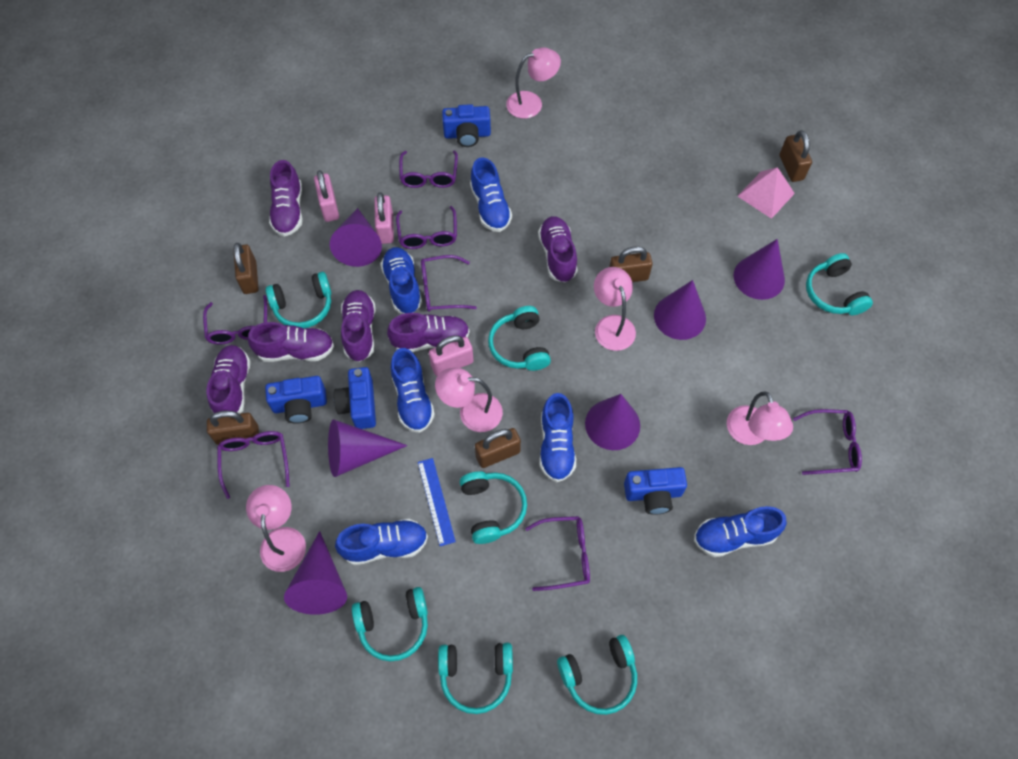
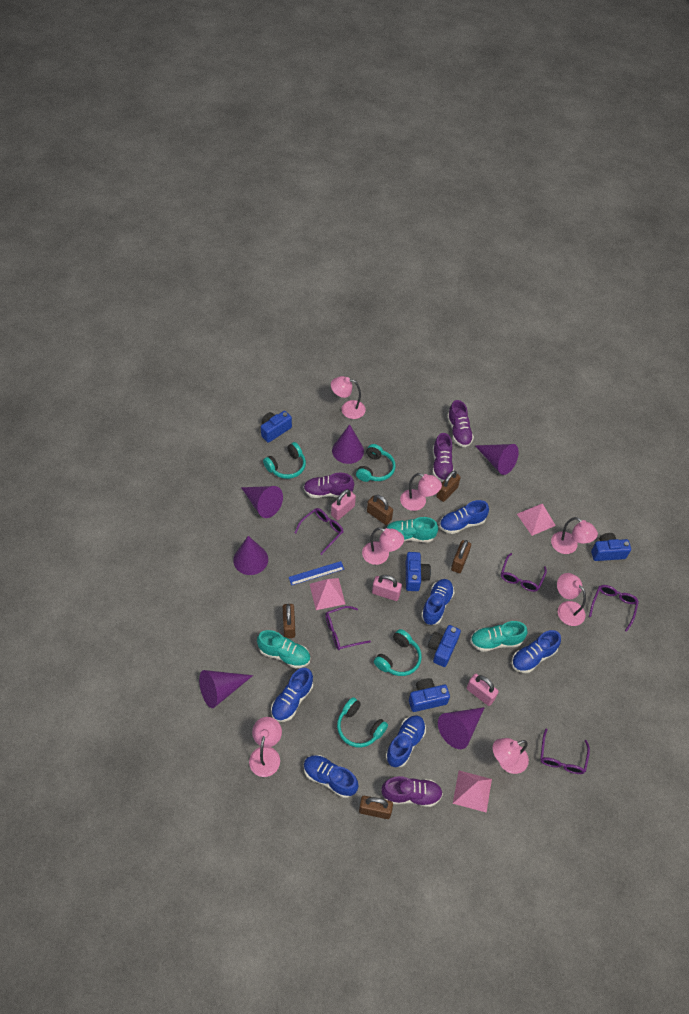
blue camera: [265,376,327,424] [334,367,376,429] [442,104,491,147] [624,467,687,515] = 4 -> [261,411,292,443] [406,552,431,591] [409,678,450,712] [428,625,461,667] [591,533,631,561] = 5
pink lamp: [246,485,306,572] [435,368,503,432] [506,47,561,119] [594,267,636,351] [727,391,793,445] = 5 -> [249,717,282,777] [331,376,366,419] [362,527,404,565] [400,473,442,511] [493,738,529,774] [551,517,598,554] [557,573,586,626] = 7
pink pyramid: [737,167,795,219] = 1 -> [310,578,345,610] [453,771,492,813] [517,504,556,536] = 3
purple glasses: [203,295,267,345] [217,431,290,499] [396,206,457,249] [399,150,458,188] [421,255,477,312] [525,516,590,591] [793,409,862,475] = 7 -> [294,508,344,555] [325,606,371,650] [501,553,547,592] [540,728,590,774] [589,585,639,632] = 5
purple shoe: [207,345,251,414] [248,322,334,362] [269,160,303,237] [341,290,375,362] [387,313,470,352] [538,216,577,283] = 6 -> [303,472,354,498] [381,776,443,807] [433,433,454,482] [447,400,474,447] = 4
turquoise headphones: [266,272,331,328] [352,587,428,661] [438,643,513,714] [460,471,527,544] [488,306,551,371] [557,635,637,715] [806,253,873,315] = 7 -> [263,442,306,479] [337,697,388,748] [356,444,396,482] [374,629,422,676] = 4
turquoise shoe: none = 0 -> [257,630,310,669] [386,517,438,542] [470,621,527,652] = 3

